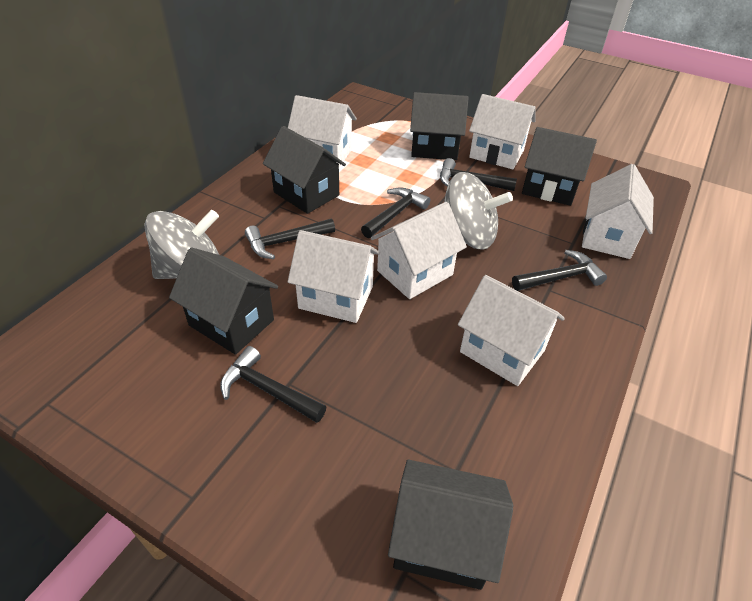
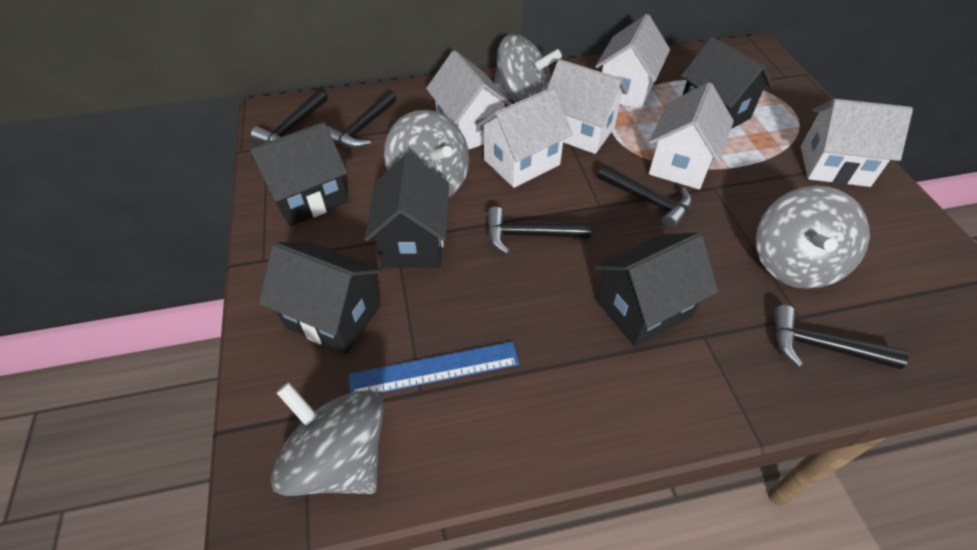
blue ruler: none = 0 -> [348,342,519,393] = 1
grey spinning top: [144,210,219,279] [444,172,513,250] = 2 -> [271,382,384,496] [384,110,469,197] [494,34,562,102] [756,186,870,289] = 4

